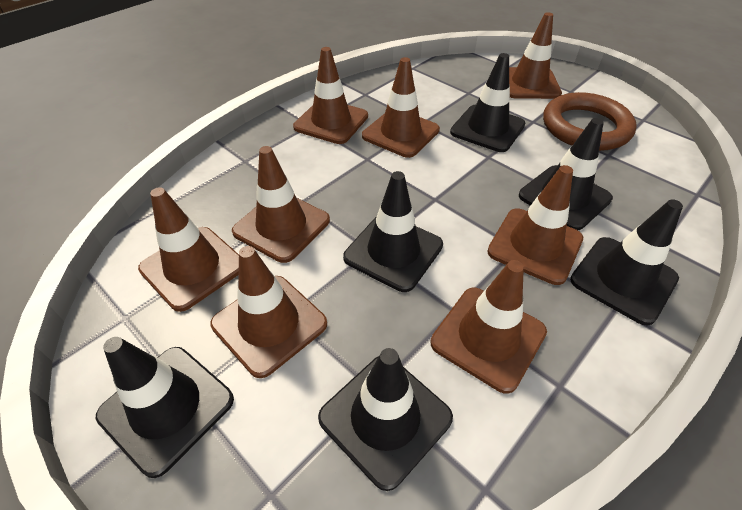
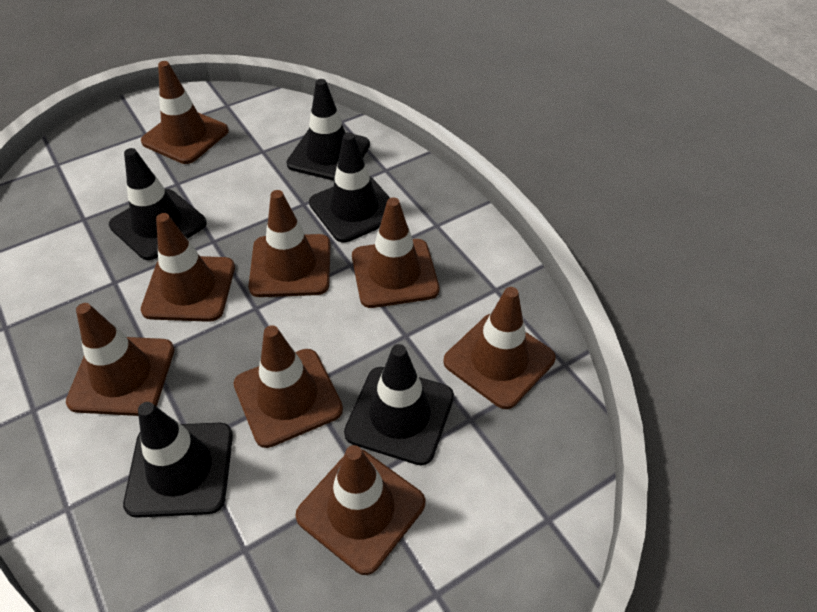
black traffic cone: [96,337,234,478] [318,348,453,491] [343,171,443,292] [450,53,525,152] [519,118,613,230] [570,199,683,326] = 6 -> [109,148,207,260] [123,402,233,518] [287,79,370,181] [309,133,390,243] [344,344,454,465] = 5
brown ring: [543,92,637,151] = 1 -> none = 0

